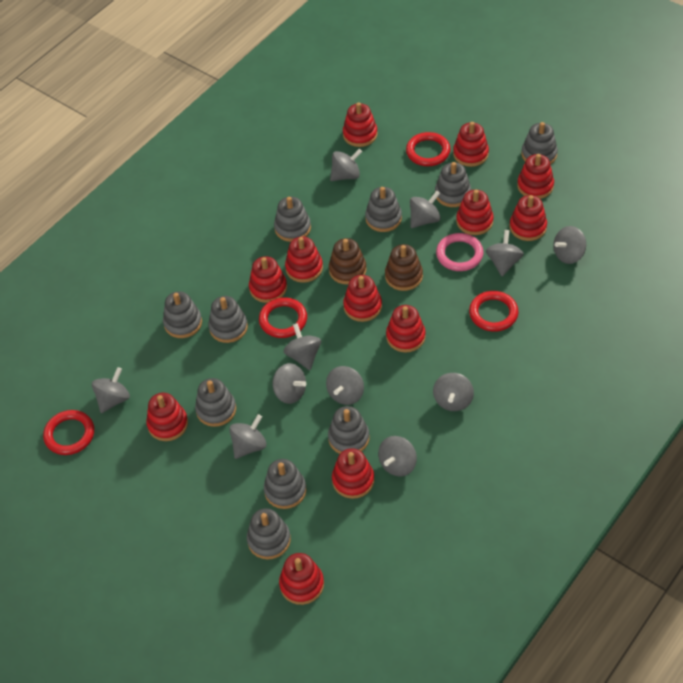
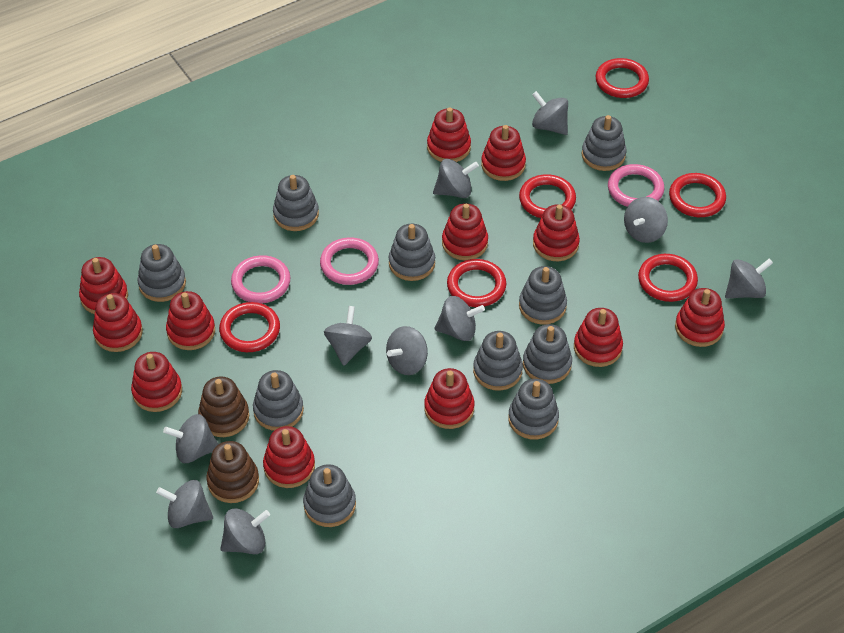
grey spinning top: [92,367,130,413] [229,414,266,459] [273,363,306,404] [284,323,321,370] [326,366,364,405] [330,149,362,181] [378,436,417,477] [410,190,440,228] [433,373,474,411] [486,230,524,276] [553,226,586,264] = 11 -> [156,480,213,528] [163,414,219,463] [220,508,270,554] [324,306,372,366] [386,326,428,375] [433,159,479,198] [434,296,485,341] [532,91,568,135] [624,197,668,243] [725,259,773,298] = 10
pink ring: [436,233,483,271] = 1 -> [231,255,290,304] [320,237,379,285] [608,164,664,207] = 3
red ring: [43,410,94,455] [259,297,307,338] [406,132,450,166] [469,291,519,332] = 4 -> [219,302,280,352] [447,259,506,307] [519,174,576,218] [596,58,649,98] [638,254,698,302] [669,173,726,217] = 6

